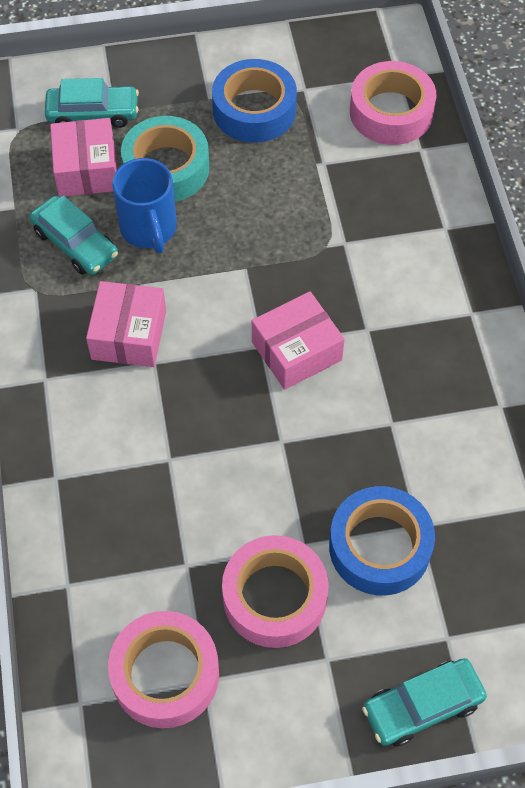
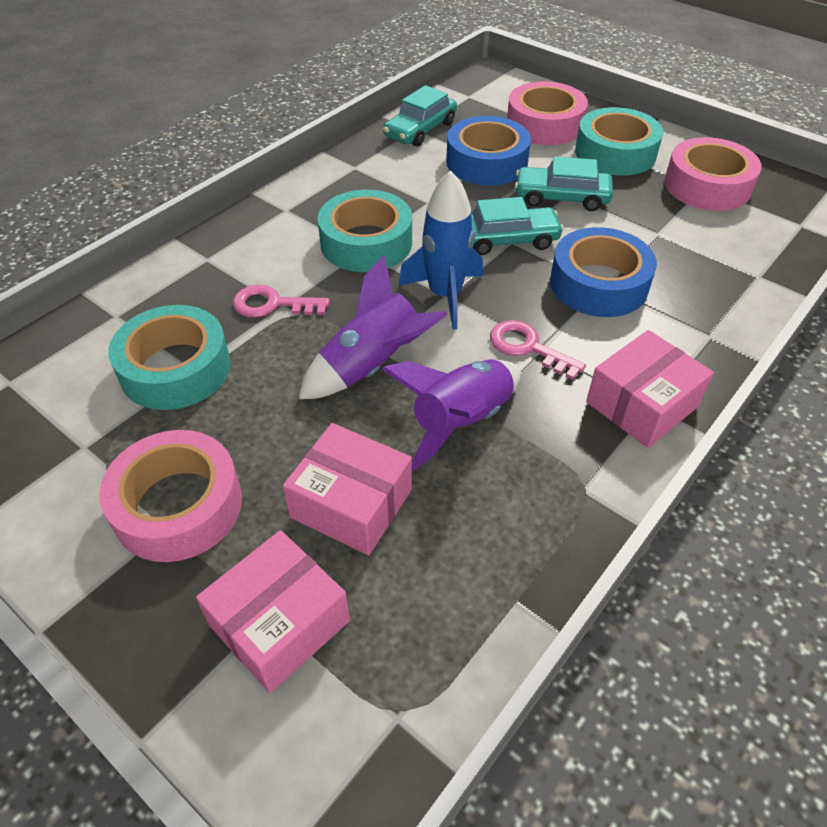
blue mug: [112,158,177,253] = 1 -> none = 0
blue rocket: none = 0 -> [398,170,483,330] = 1
pink key: none = 0 -> [233,285,330,318] [490,320,586,380] = 2
purple rocket: none = 0 -> [299,255,447,399] [382,359,521,472] = 2
turquoise tape: [121,116,209,202] = 1 -> [108,305,231,410] [317,190,412,272] [575,107,663,176] = 3

